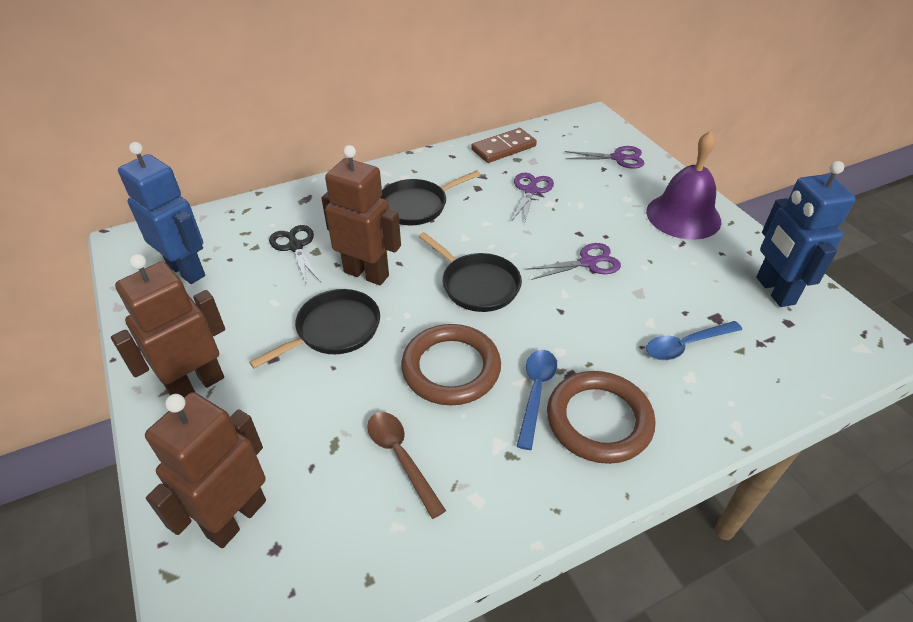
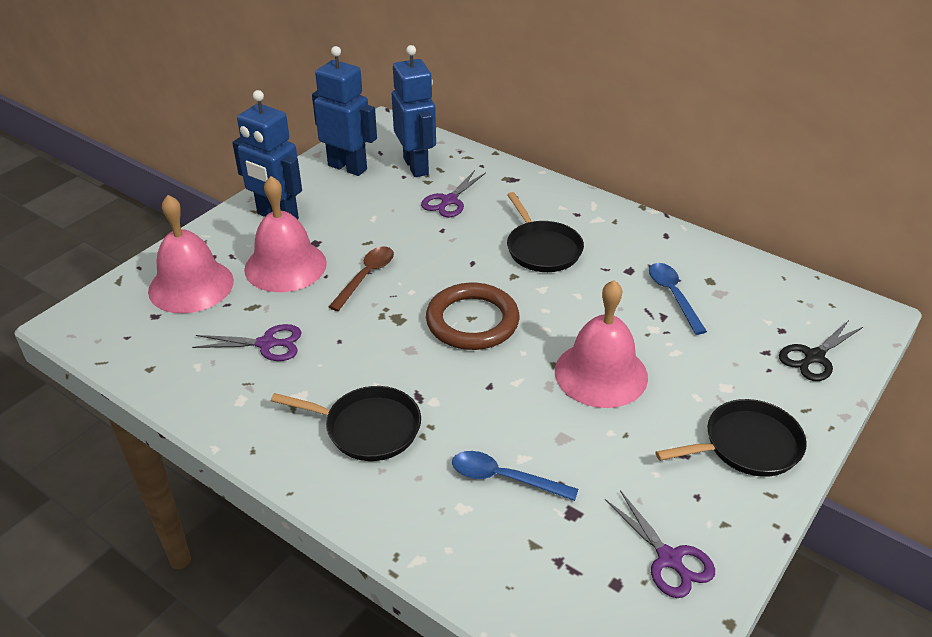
blue robot: [118,142,205,284] [756,161,856,307] = 2 -> [232,90,302,220] [312,46,377,176] [392,45,436,177] = 3
brown domino: [471,128,537,163] = 1 -> none = 0
brown ring: [401,324,501,406] [547,371,656,464] = 2 -> [426,283,519,350] = 1
brown robot: [111,254,225,397] [145,392,266,548] [321,145,401,285] = 3 -> none = 0
pink bell: none = 0 -> [148,195,234,313] [244,176,327,292] [555,280,648,408] = 3
purple bell: [646,131,721,240] = 1 -> none = 0

